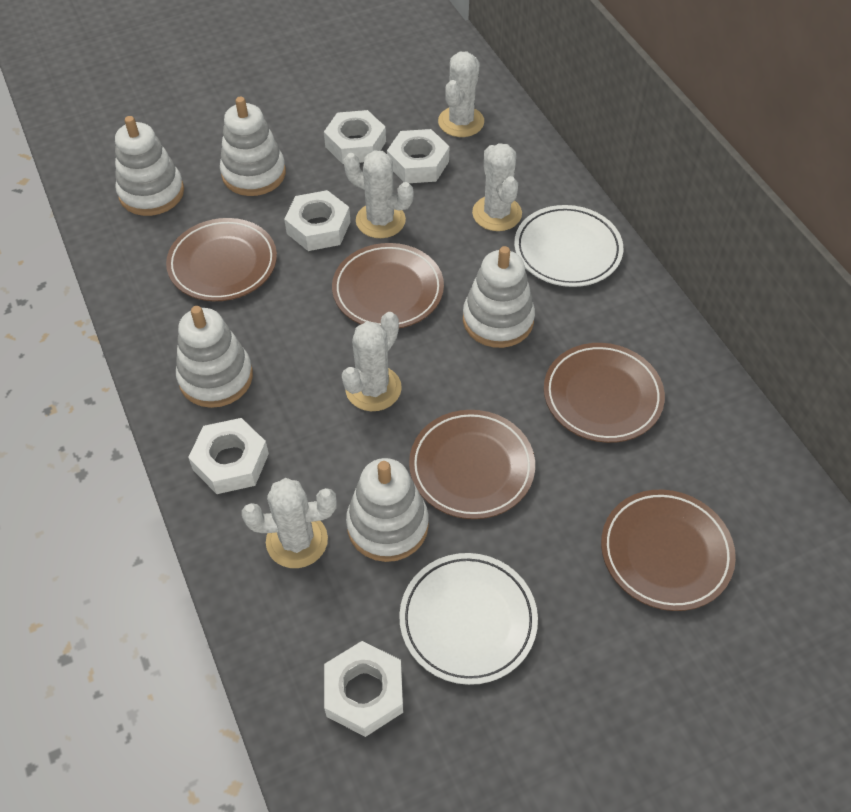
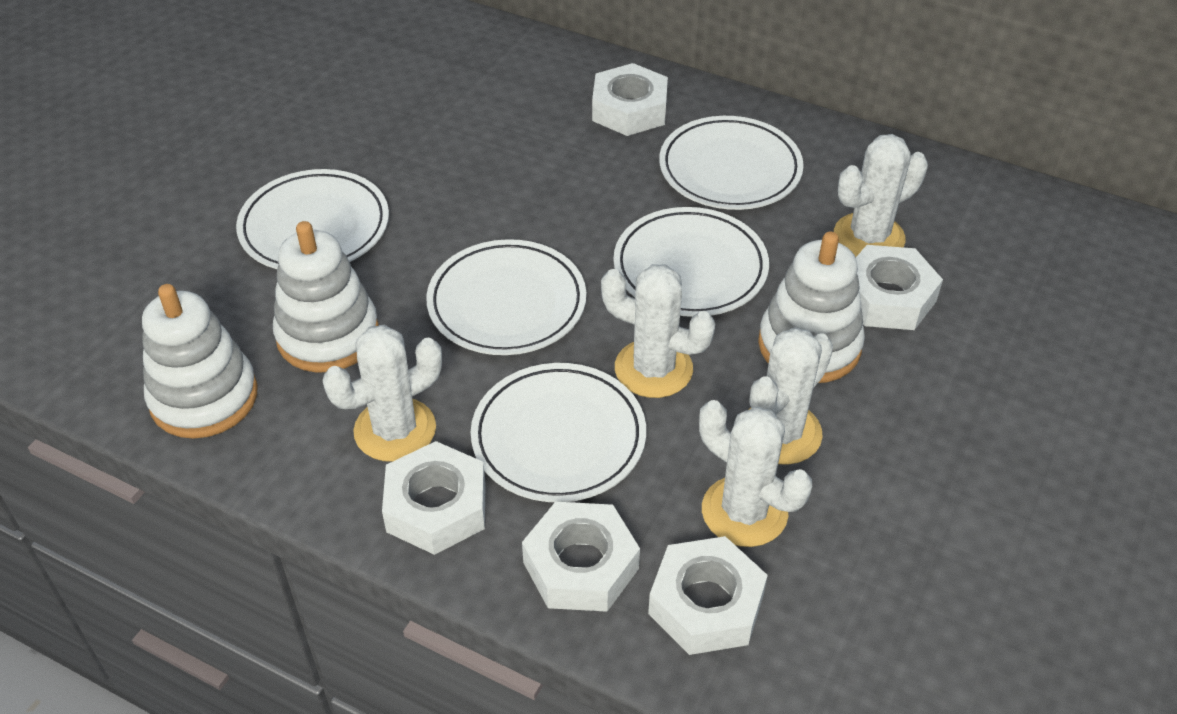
brown plate: [166,218,277,301] [332,243,444,328] [409,410,535,519] [544,343,665,443] [601,489,736,611] = 5 -> none = 0
white plate: [399,553,538,685] [514,205,623,287] = 2 -> [236,169,389,269] [426,239,586,355] [471,363,646,502] [613,207,769,317] [659,116,804,210] = 5
white stacking toy: [115,116,184,216] [176,306,253,408] [220,97,286,196] [346,458,429,562] [463,246,535,348] = 5 -> [142,284,258,439] [273,221,379,373] [758,232,865,383] = 3

